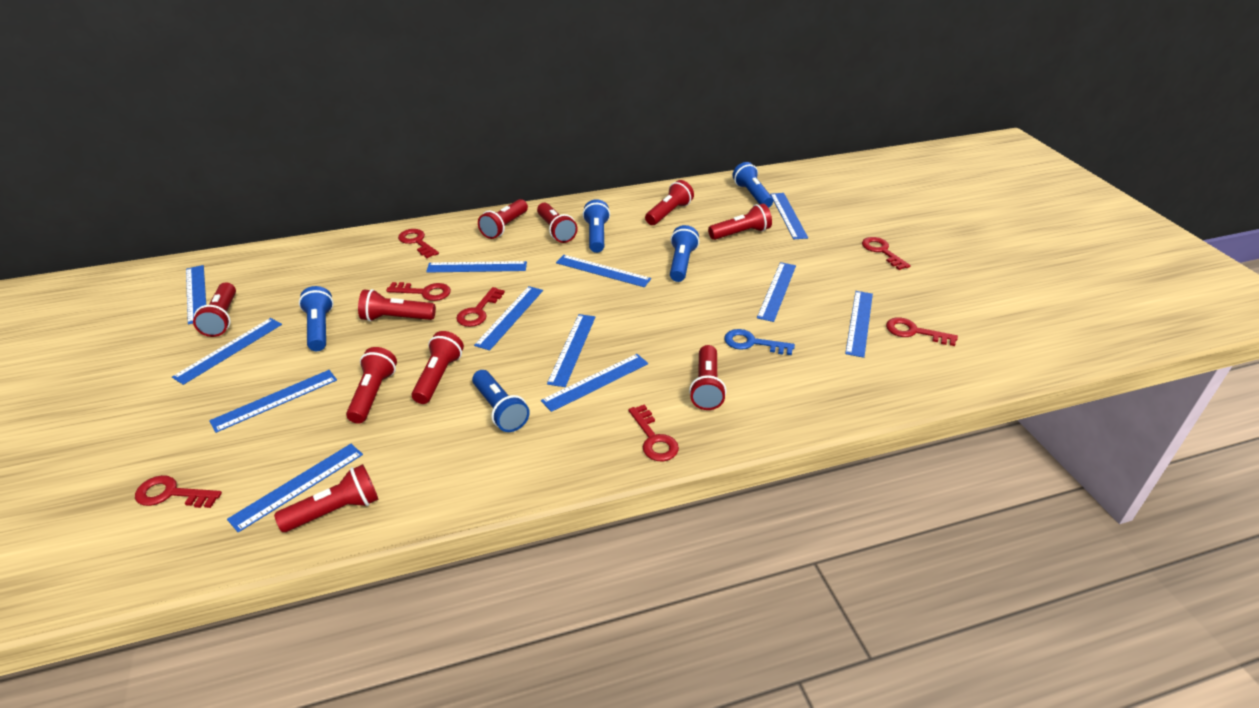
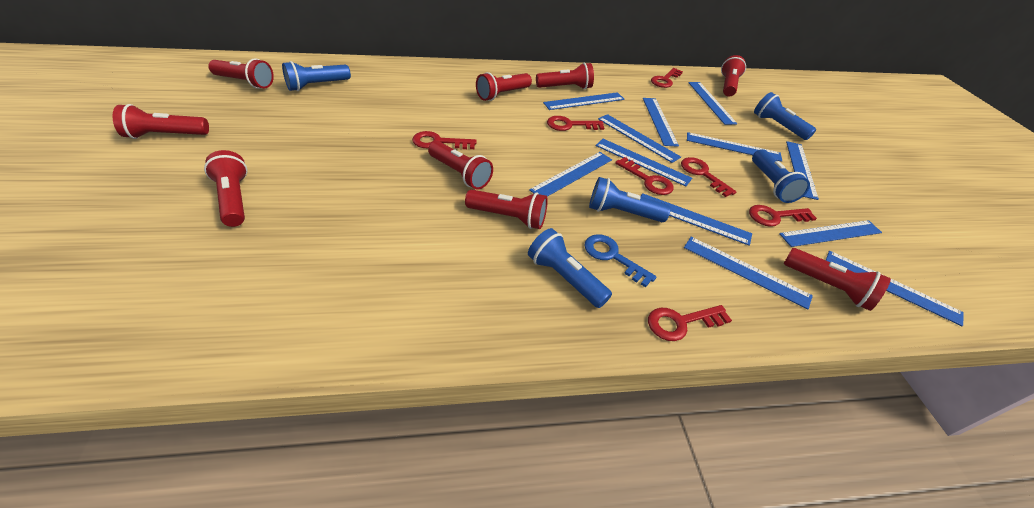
red flashlight: [193,283,236,337] [274,464,378,532] [346,347,397,423] [358,289,436,321] [412,331,464,404] [478,199,528,239] [537,202,578,243] [645,180,694,225] [689,345,726,410] [708,203,772,240] = 10 -> [113,104,209,139] [204,150,248,227] [208,58,274,89] [428,141,493,190] [465,190,548,229] [476,72,532,101] [536,63,594,89] [721,55,746,96] [784,248,891,311] = 9

